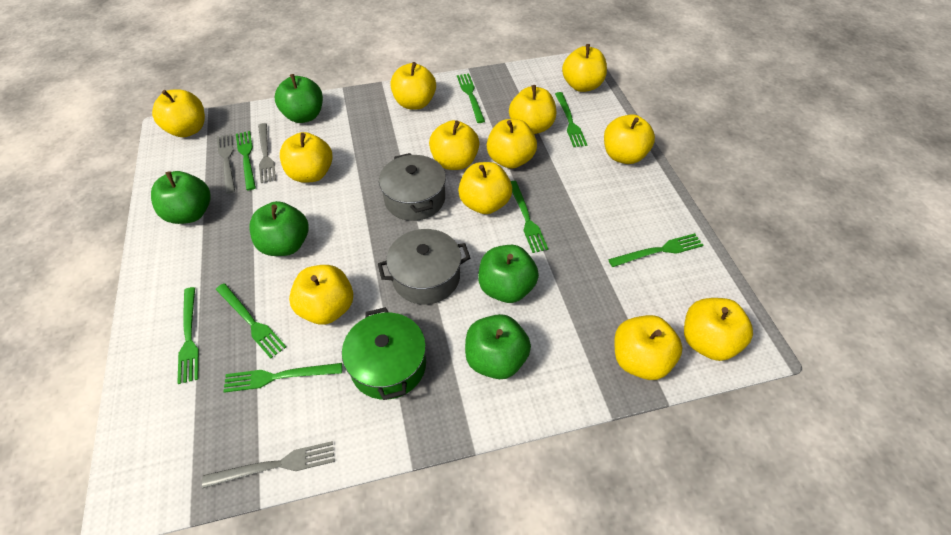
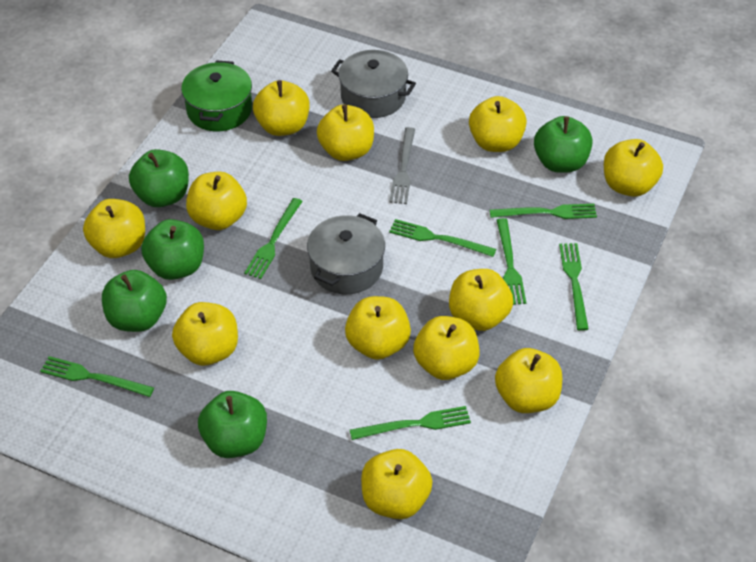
green fork: [177,287,199,384] [216,283,286,358] [223,363,342,393] [236,131,256,190] [457,73,485,123] [511,181,548,253] [555,92,587,147] [608,233,703,267] = 8 -> [40,356,154,397] [244,198,303,279] [350,406,471,440] [389,219,496,257] [490,204,597,219] [497,218,526,305] [559,243,589,331] = 7
grey fork: [202,441,335,488] [217,134,235,194] [258,123,276,183] = 3 -> [389,127,415,204] = 1

